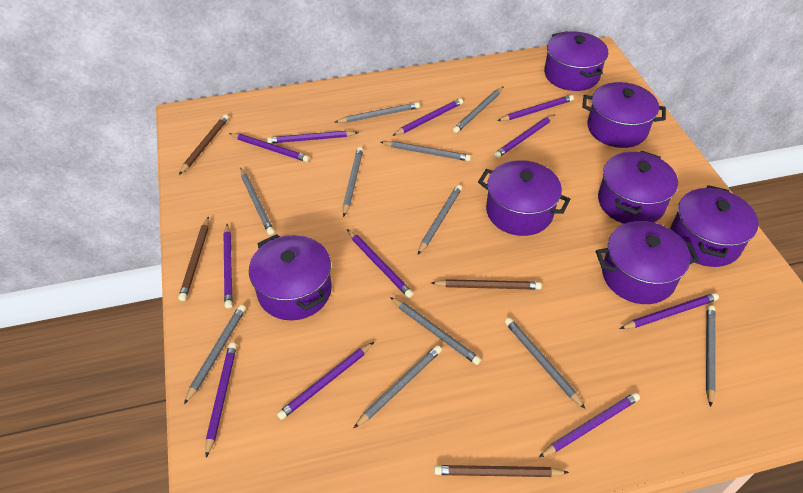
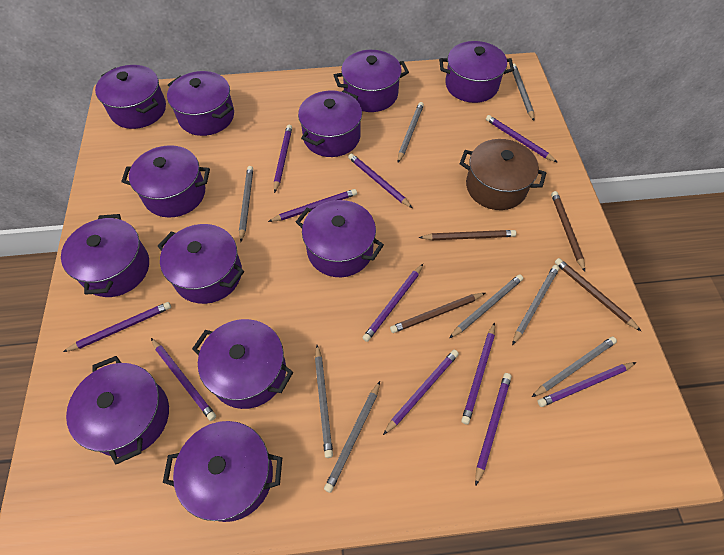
brown pot: none = 0 -> [460,139,546,210] = 1
grey pencil: [184,305,246,404] [240,168,274,235] [335,102,420,123] [343,147,363,217] [354,345,442,428] [380,141,471,161] [390,297,481,365] [418,185,462,254] [453,87,503,133] [505,318,585,409] [706,305,716,407] = 11 -> [239,166,253,242] [315,345,333,458] [324,381,380,493] [398,102,424,163] [449,274,523,338] [512,64,534,121] [512,265,559,345] [532,337,617,397] = 8
purple pot: [249,234,332,320] [478,160,571,236] [544,31,608,91] [582,82,666,148] [596,221,699,304] [598,151,678,224] [670,185,759,267] = 7 -> [61,214,149,297] [66,356,169,465] [95,65,166,129] [121,145,210,218] [157,224,244,304] [163,421,282,522] [167,71,234,136] [192,319,293,409] [296,200,384,277] [298,90,362,157] [334,50,409,112] [439,41,514,103] = 12

